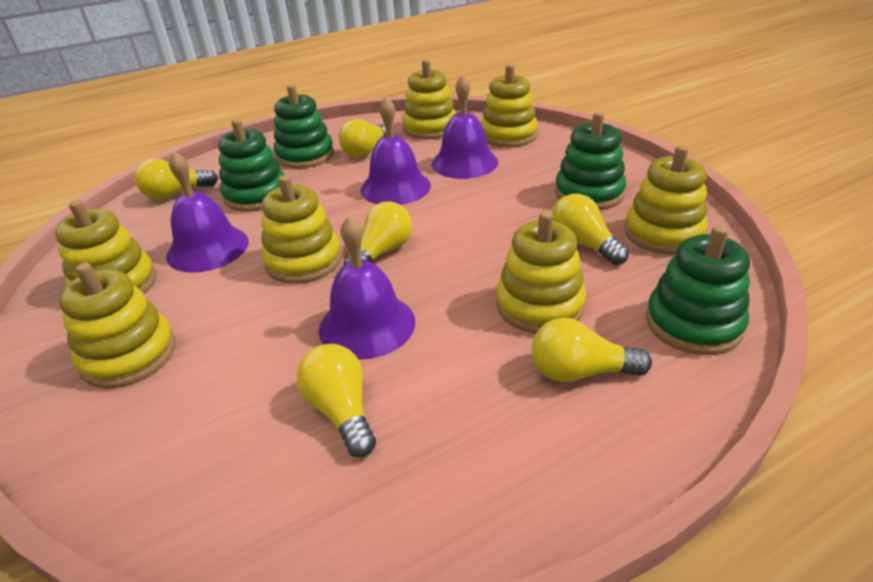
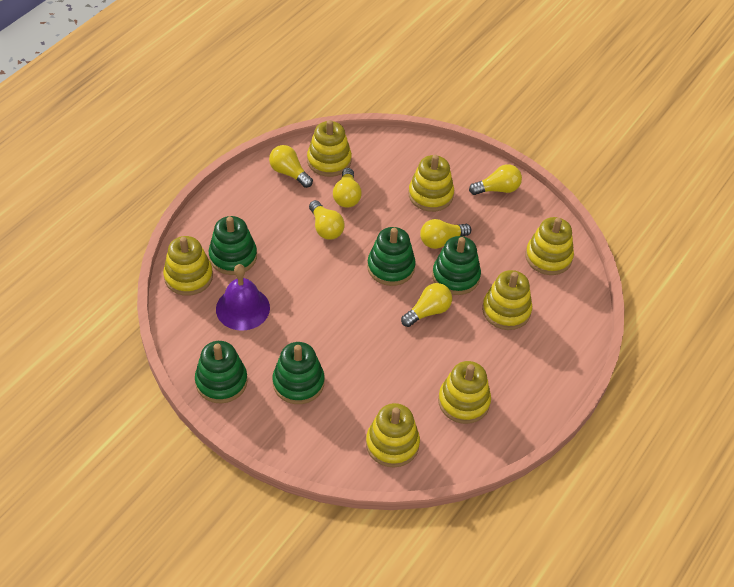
green stacking toy: [218,119,285,212] [274,84,334,169] [555,112,626,210] [646,225,750,355] = 4 -> [195,341,248,403] [209,216,257,275] [273,342,325,404] [367,227,416,286] [432,236,481,295] = 5
purple bell: [166,152,249,273] [319,216,415,360] [360,97,431,205] [432,75,498,179] = 4 -> [216,264,270,331] = 1

